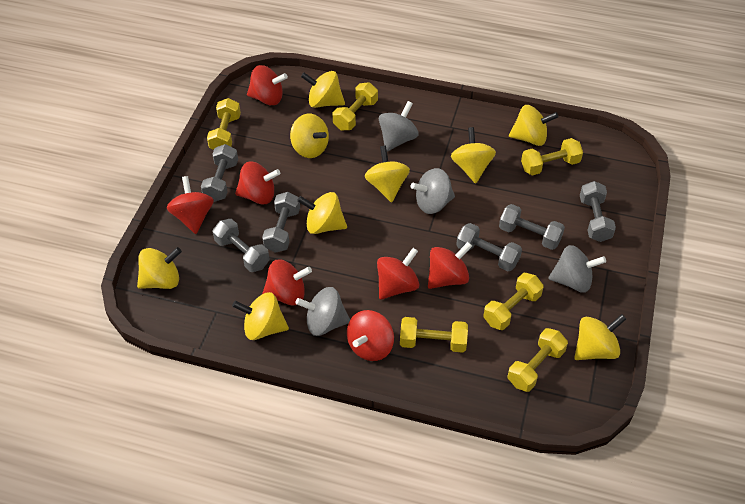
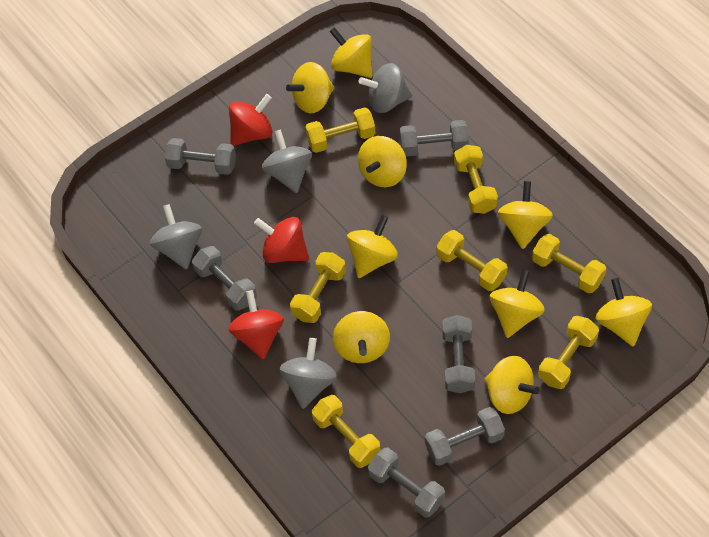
red spinning top: [167,176,214,234] [235,162,280,204] [247,65,288,105] [262,260,312,306] [347,310,394,361] [377,248,419,300] [428,242,472,289] = 7 -> [228,290,284,360] [229,94,272,146] [254,217,309,263] = 3
yellow dumbbell: [207,98,241,150] [332,82,378,130] [400,317,468,353] [483,273,544,330] [508,328,568,392] [521,138,583,175] = 6 -> [290,252,346,323] [305,107,375,153] [312,395,380,468] [436,230,507,291] [454,145,498,214] [532,234,607,293] [538,316,599,389] = 7

